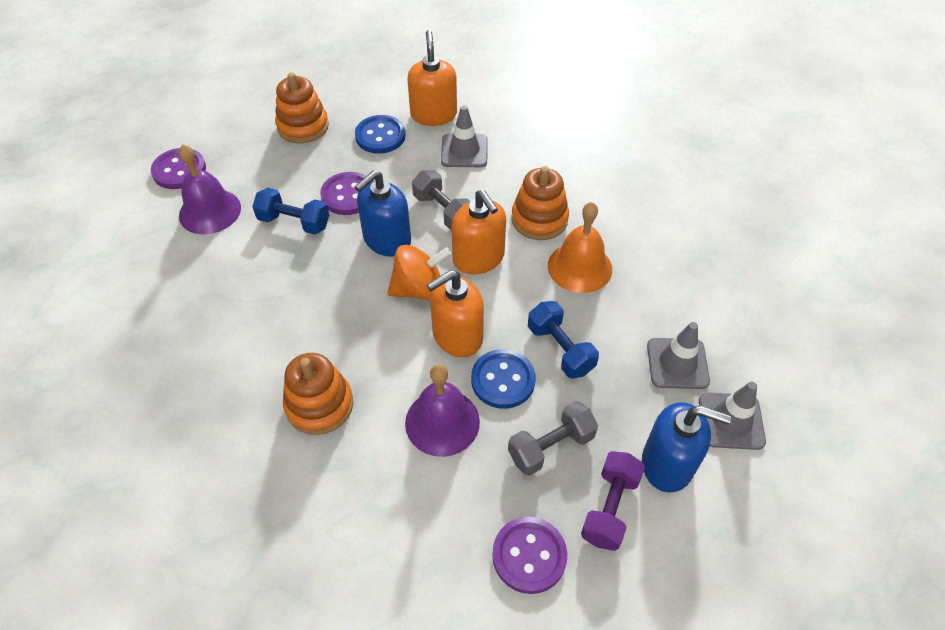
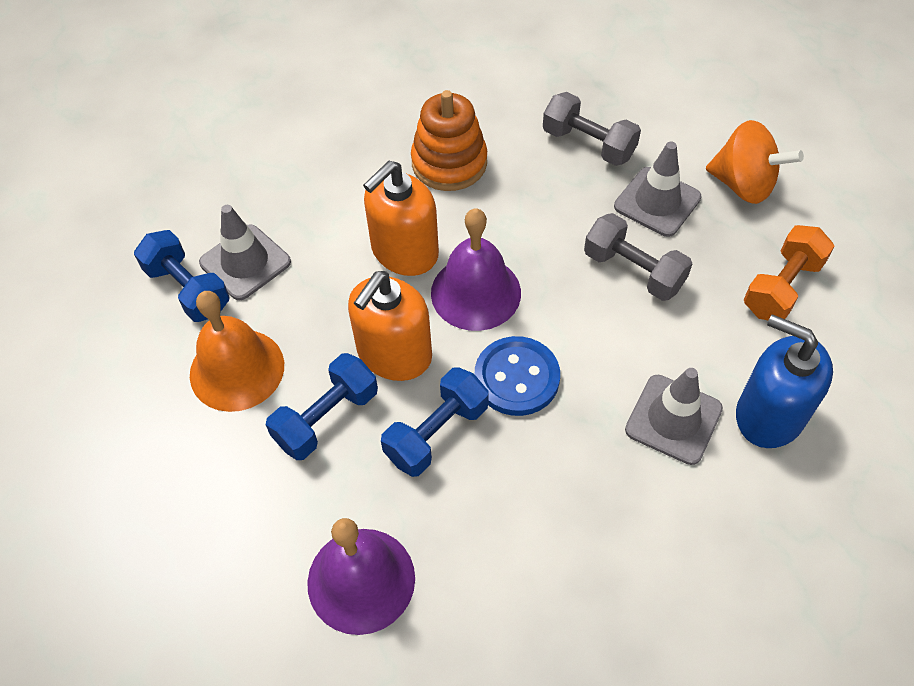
blue button: [355,115,406,154] [471,349,536,409] = 2 -> [475,336,560,416] = 1
blue dumbbell: [252,188,329,235] [528,301,599,379] = 2 -> [134,230,229,322] [266,353,378,460] [381,367,489,477] = 3
blue soap dispenser: [354,170,411,257] [642,402,732,493] = 2 -> [736,314,833,448] = 1
orange dumbbell: none = 0 -> [744,225,835,320] = 1
orange soap dispenser: [407,30,457,126] [427,270,484,358] [451,190,506,275] = 3 -> [348,271,432,381] [363,161,439,276] = 2
orange stacking toy: [275,72,329,143] [283,353,353,435] [511,166,569,240] = 3 -> [411,90,487,191] = 1
purple button: [151,148,206,189] [320,172,366,215] [492,517,567,594] = 3 -> none = 0
purple dumbbell: [581,451,645,551] = 1 -> none = 0

